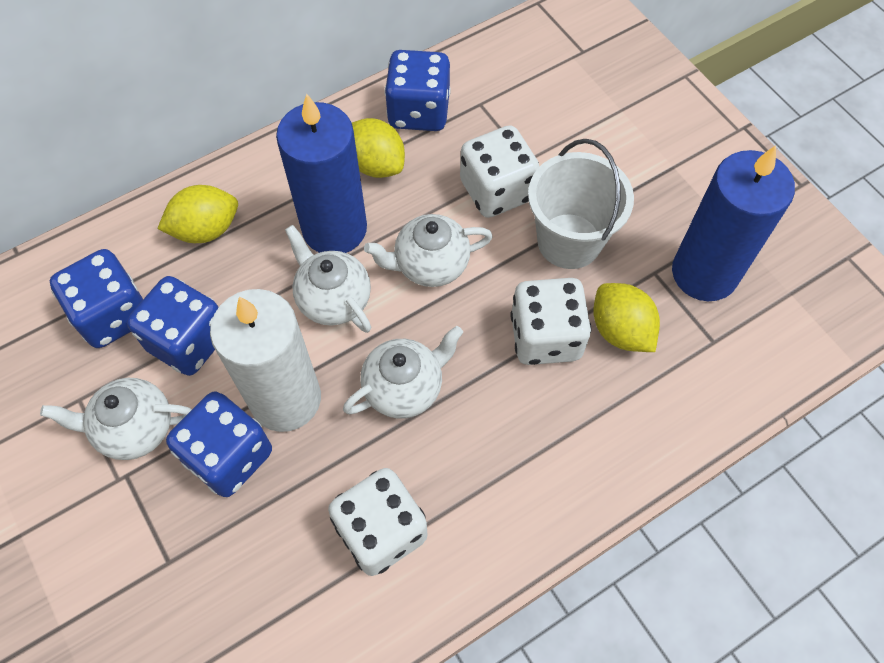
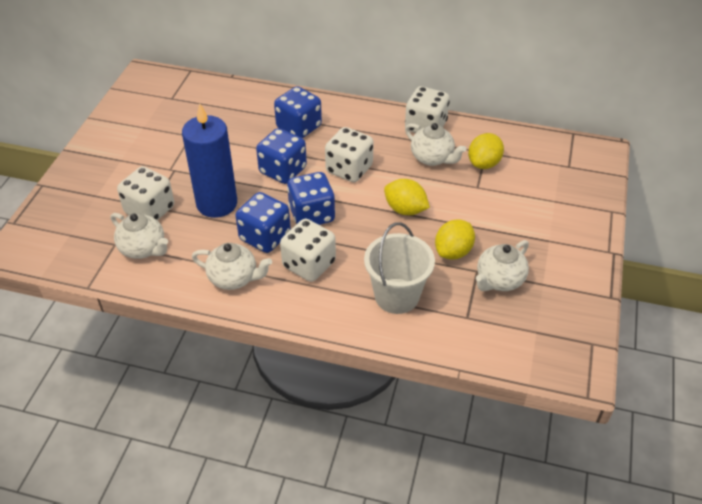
blue candle: [276,94,367,253] [672,146,795,301] = 2 -> [182,103,237,218] = 1
white candle: [210,289,321,432] = 1 -> none = 0
white dice: [328,468,427,576] [460,125,540,218] [511,278,591,365] = 3 -> [117,166,174,220] [280,219,336,282] [325,127,374,182] [405,86,450,133] = 4

